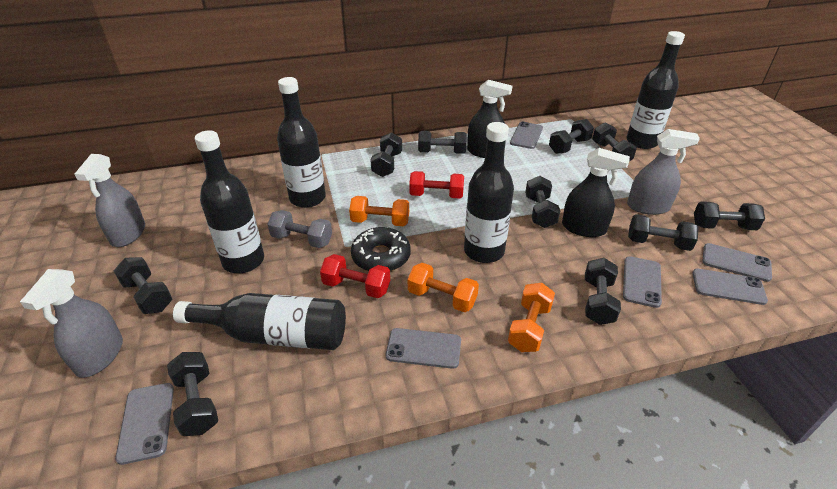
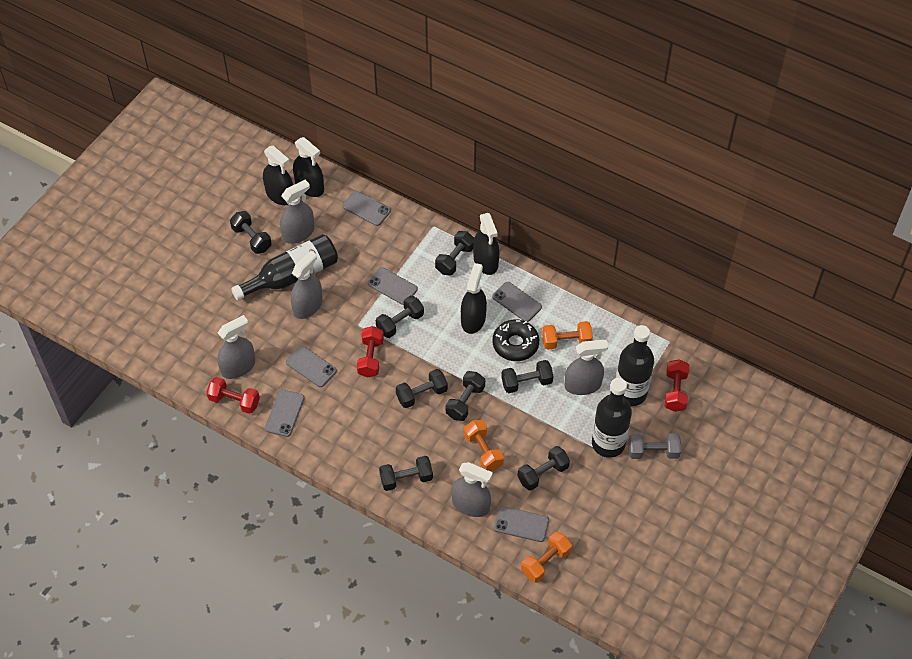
black bottle: [173,293,346,350] [195,131,264,273] [277,77,326,208] [464,122,514,263] [626,31,685,149] = 5 -> [231,234,338,301] [592,378,632,458] [616,325,654,406] = 3
black dumbbell: [114,257,172,314] [167,352,218,436] [371,132,402,177] [418,131,467,154] [525,176,560,228] [549,119,594,154] [585,258,621,325] [592,122,637,161] [628,214,699,251] [694,201,765,230] = 10 -> [230,211,272,254] [376,296,424,338] [379,456,433,491] [396,369,448,408] [435,231,474,276] [446,371,485,421] [501,360,553,393] [517,446,570,491] = 8
black spray bottle: [467,80,513,158] [562,148,630,237] = 2 -> [263,146,293,205] [293,137,324,197] [461,263,487,334] [473,213,499,275] = 4
grey spray bottle: [20,269,123,378] [74,154,145,247] [627,129,700,215] = 3 -> [217,315,255,379] [280,180,314,244] [291,251,323,319] [451,462,493,517] [565,340,608,395] = 5
red dumbbell: [320,254,390,298] [409,171,464,199] = 2 -> [206,377,260,414] [357,326,384,378] [665,359,689,412] = 3

